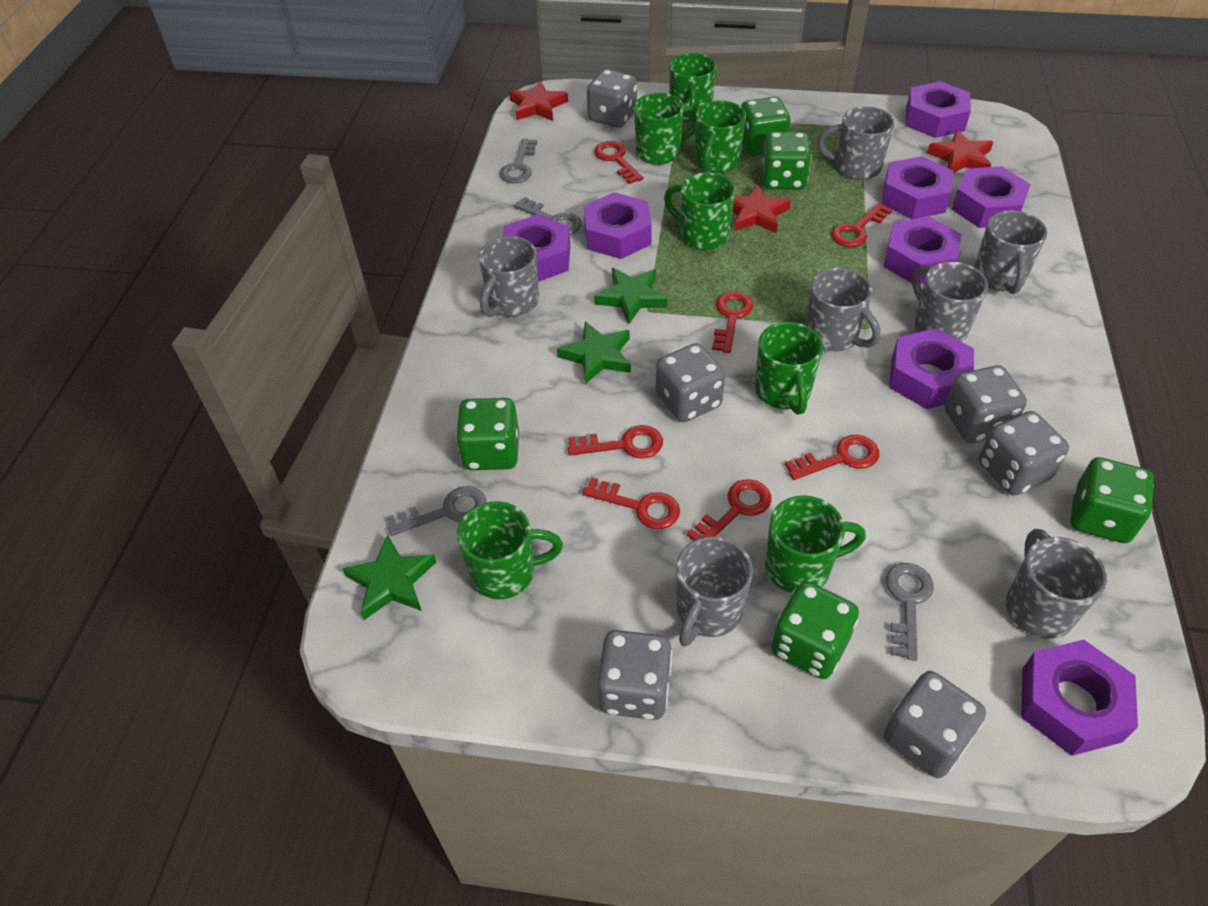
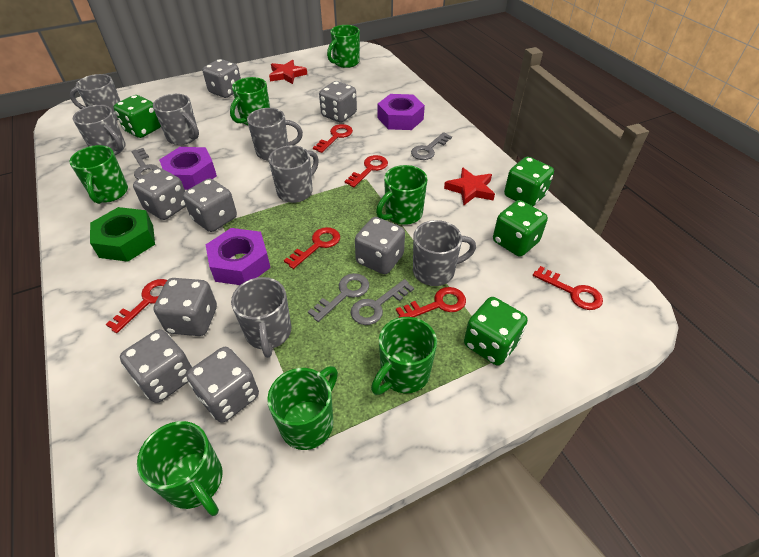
green dice: [456,398,519,470] [741,97,791,156] [762,132,812,190] [771,581,859,679] [1071,457,1154,543] = 5 -> [114,95,161,138] [464,297,528,366] [493,200,548,256] [504,157,554,206] = 4
green nut: none = 0 -> [90,207,155,262] = 1
green star: [342,534,436,620] [557,321,631,384] [594,268,668,324] = 3 -> none = 0
grey dice: [587,69,637,128] [597,630,672,720] [656,343,725,422] [884,671,986,778] [944,365,1027,443] [979,411,1069,496] = 6 -> [120,329,192,403] [133,168,186,220] [153,278,217,336] [183,178,237,232] [186,347,259,423] [202,59,241,98] [319,81,357,123] [355,217,405,274] = 8
purple nut: [502,214,570,282] [584,192,652,259] [882,156,953,219] [883,217,962,284] [889,328,974,409] [906,81,971,138] [952,167,1031,228] [1021,640,1138,756] = 8 -> [159,147,217,190] [206,228,271,285] [378,94,425,130] = 3
red key: [567,425,663,458] [582,477,680,529] [594,141,644,184] [687,479,772,540] [712,292,753,353] [785,435,880,480] [831,203,892,247] = 7 -> [106,279,167,333] [284,227,340,269] [313,124,353,153] [344,155,388,187] [396,287,466,318] [533,266,603,310] = 6
red star: [509,81,568,121] [733,184,791,234] [927,130,993,173] = 3 -> [269,60,307,84] [444,167,495,205] = 2

